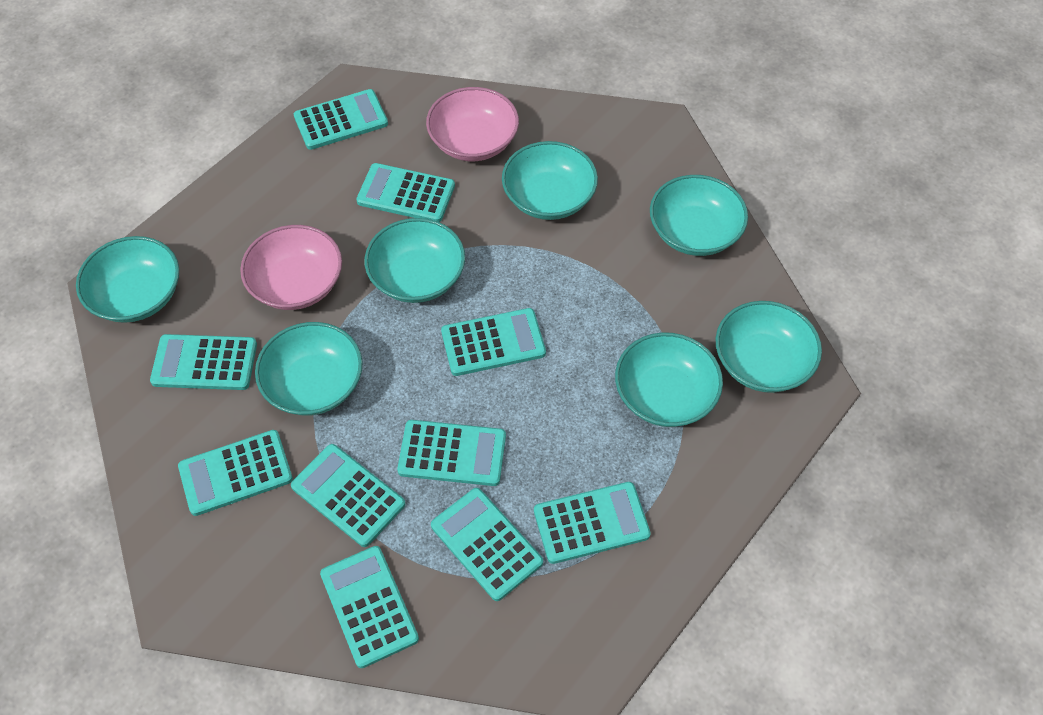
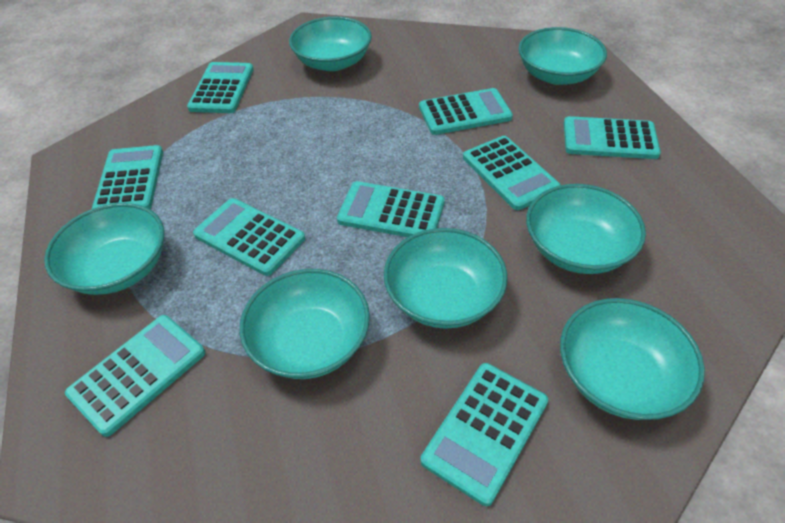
pink bowl: [240,225,342,310] [426,87,519,161] = 2 -> none = 0
turquoise calculator: [150,334,257,390] [178,430,293,516] [291,444,405,547] [294,89,388,150] [320,546,419,668] [356,163,455,222] [397,420,506,486] [431,488,543,601] [441,308,546,376] [534,482,651,564] = 10 -> [65,315,205,437] [92,145,163,209] [187,62,254,113] [193,198,305,276] [337,181,445,237] [419,88,513,135] [421,363,548,506] [463,136,561,210] [564,116,661,159] = 9

